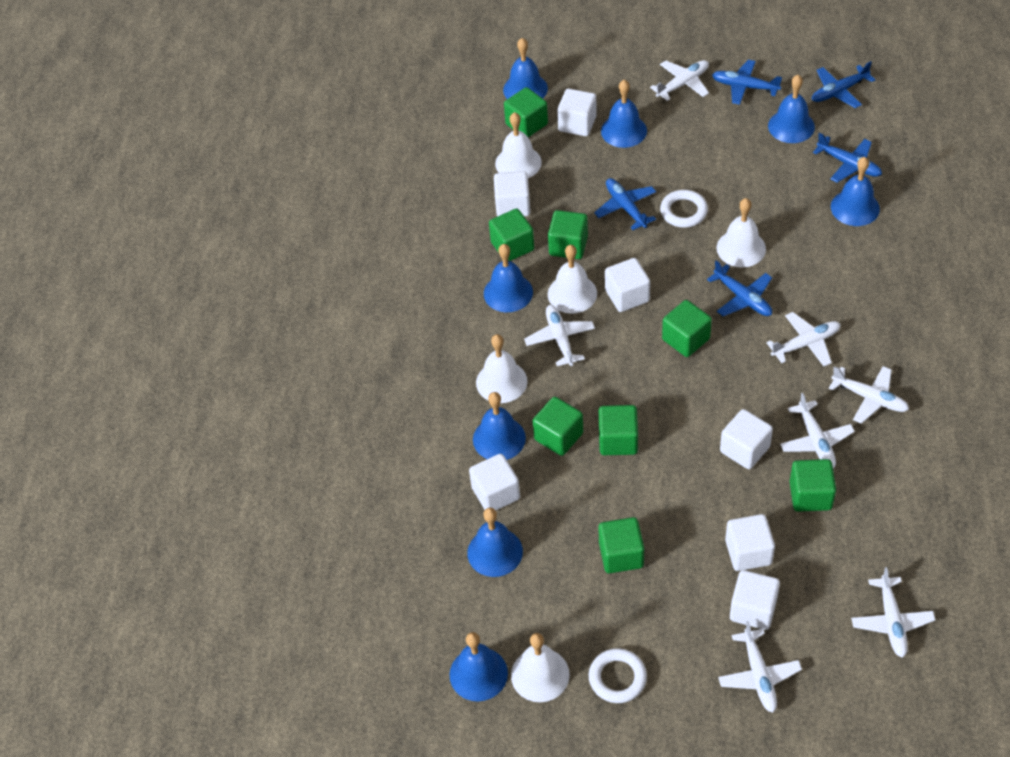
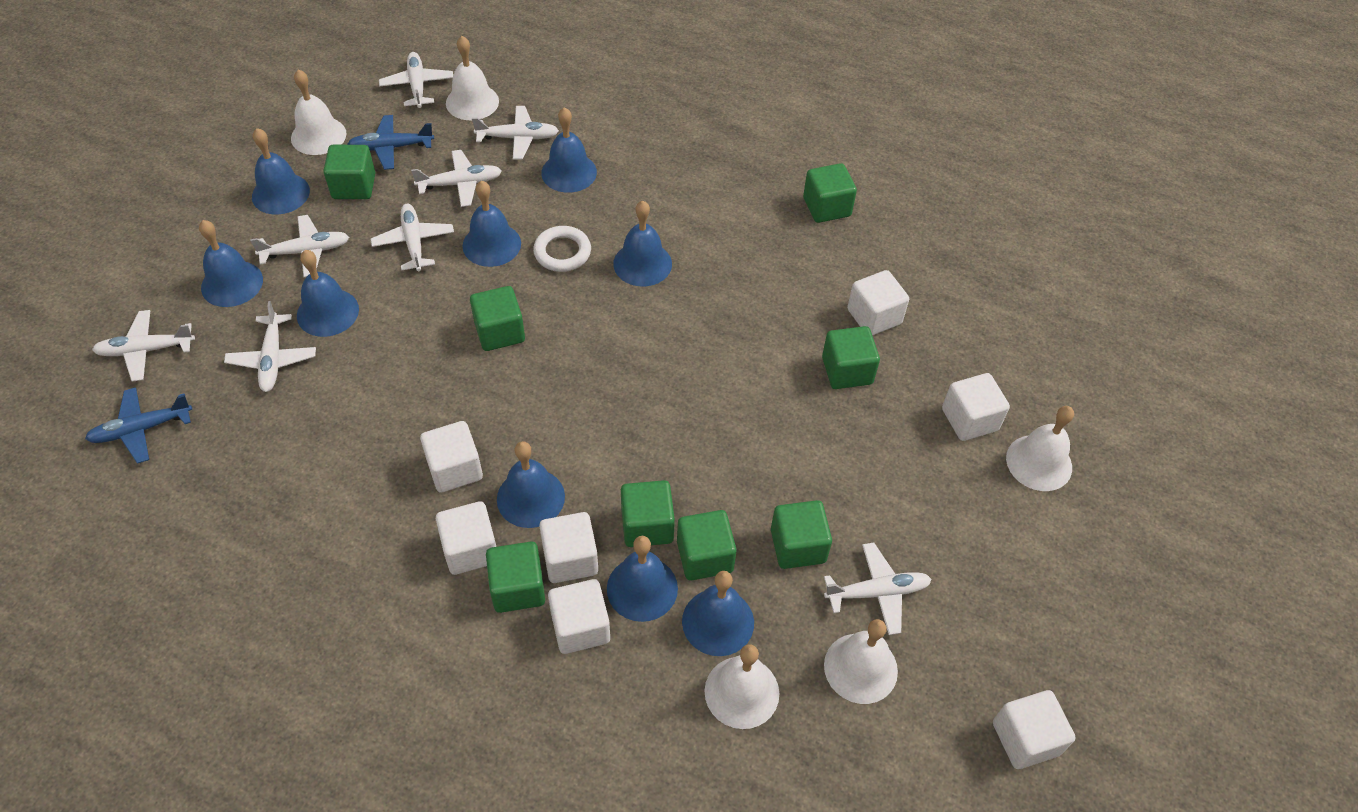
blue bell: [450,632,508,701] [467,508,523,577] [473,392,526,460] [484,244,533,312] [503,38,548,99] [601,80,647,148] [768,75,815,143] [831,157,880,226] = 8 -> [199,220,263,307] [252,128,310,215] [297,250,359,337] [462,180,521,267] [497,441,565,528] [541,107,597,193] [607,536,678,622] [613,201,672,286] [682,571,754,656] = 9
blue plane: [594,178,656,230] [707,260,772,316] [712,60,782,105] [812,61,875,108] [813,133,882,183] = 5 -> [85,387,192,464] [347,115,434,170] = 2
white plane: [524,305,595,366] [650,60,709,101] [718,621,802,713] [766,312,841,366] [780,393,855,469] [829,366,909,424] [851,567,935,658] = 7 -> [92,310,195,382] [224,301,316,392] [250,215,349,277] [371,204,454,271] [379,52,453,108] [411,150,502,207] [472,106,559,159] [824,543,932,635] = 8
white ring: [588,648,647,703] [660,190,708,228] = 2 -> [533,226,591,272] = 1

